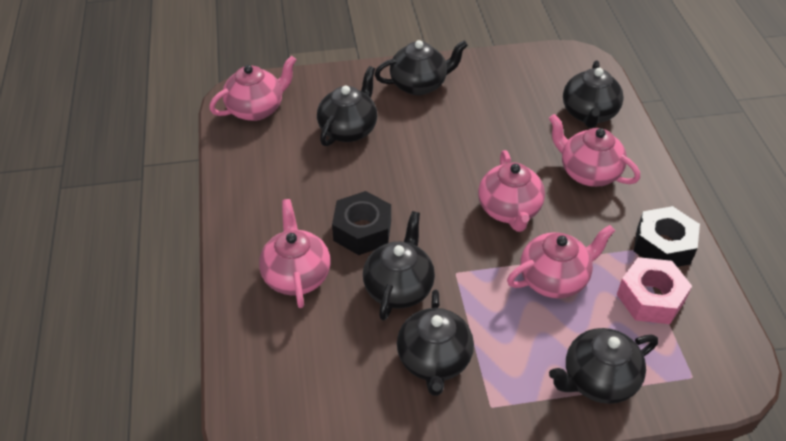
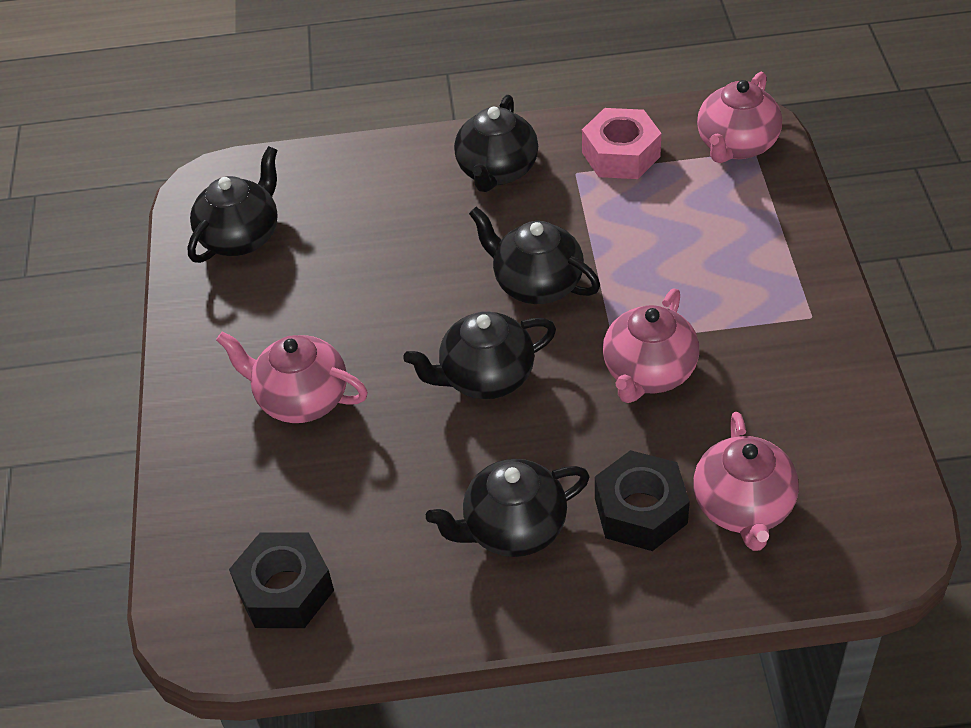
black teapot: [317,66,377,146] [363,211,435,321] [374,40,468,95] [397,289,474,396] [549,328,658,404] [563,60,624,128] = 6 -> [188,146,278,263] [404,311,556,399] [426,459,590,557] [454,95,538,192] [469,207,600,304] = 5
pink teapot: [209,56,296,121] [259,199,331,308] [478,150,545,232] [507,225,615,298] [549,114,640,187] = 5 -> [216,331,368,423] [603,289,699,403] [693,412,799,551] [697,72,782,163] = 4

